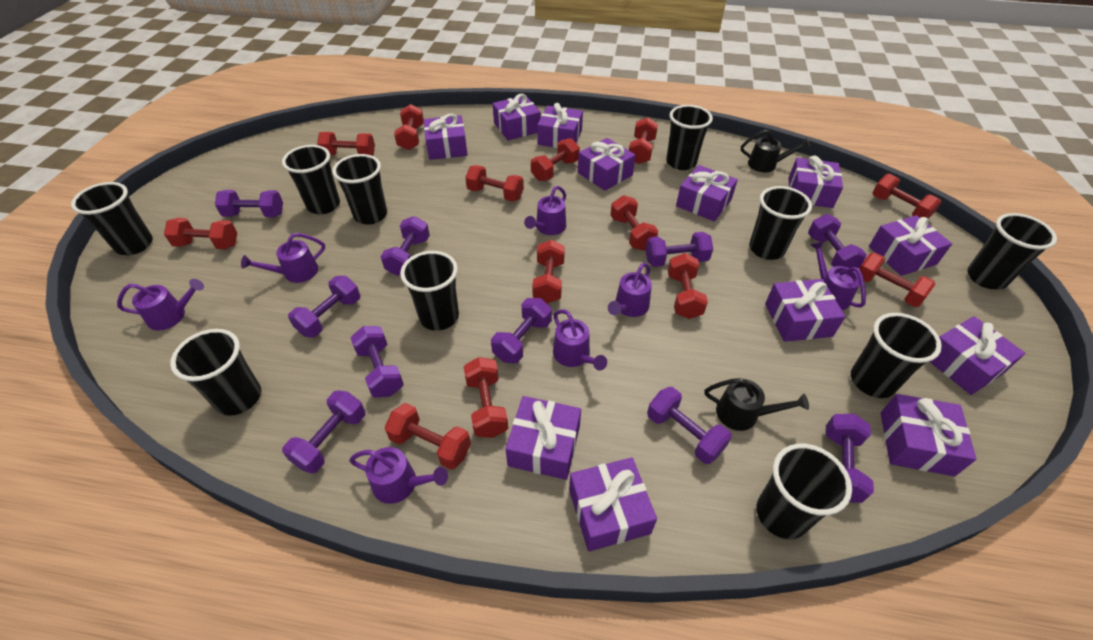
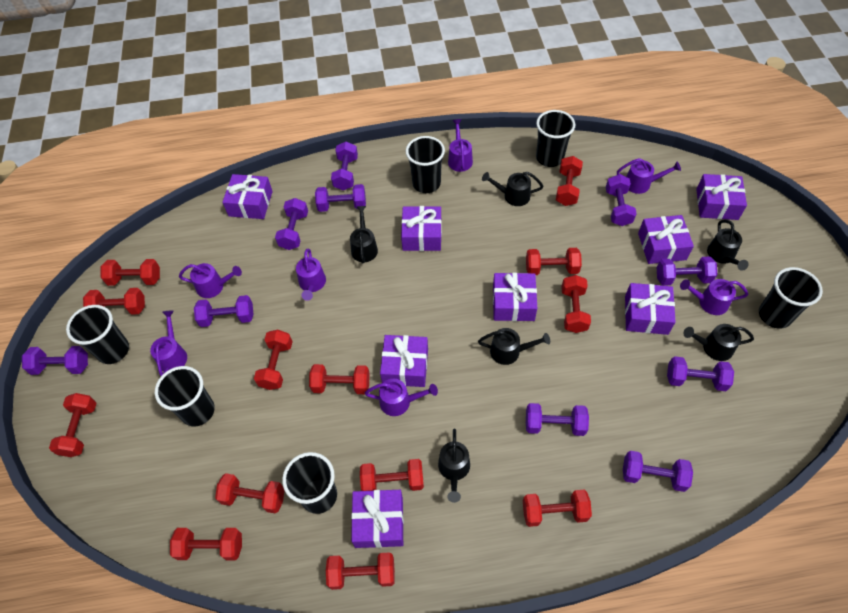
black cup: [71,182,153,255] [170,329,261,416] [282,145,340,214] [332,154,387,225] [400,251,459,331] [666,105,713,170] [749,186,812,260] [756,444,852,539] [851,313,942,398] [967,213,1057,289] = 10 -> [66,305,129,364] [155,366,215,427] [282,452,337,514] [406,136,445,193] [536,110,575,167] [759,267,823,329] = 6
black watering can: [704,378,809,431] [741,130,810,172] = 2 -> [350,206,378,263] [438,429,470,503] [478,328,550,365] [482,172,543,206] [683,324,754,361] [707,220,749,271] = 6
purple gift: [424,114,467,160] [493,94,541,140] [506,396,581,480] [537,103,583,148] [569,457,657,552] [578,138,636,191] [676,165,738,221] [765,279,846,342] [788,156,843,208] [869,215,952,276] [881,394,977,476] [929,316,1025,395] = 12 -> [222,174,273,219] [351,490,404,548] [380,335,428,387] [401,206,442,251] [493,273,537,321] [625,283,676,335] [638,215,694,264] [696,174,747,220] = 8

